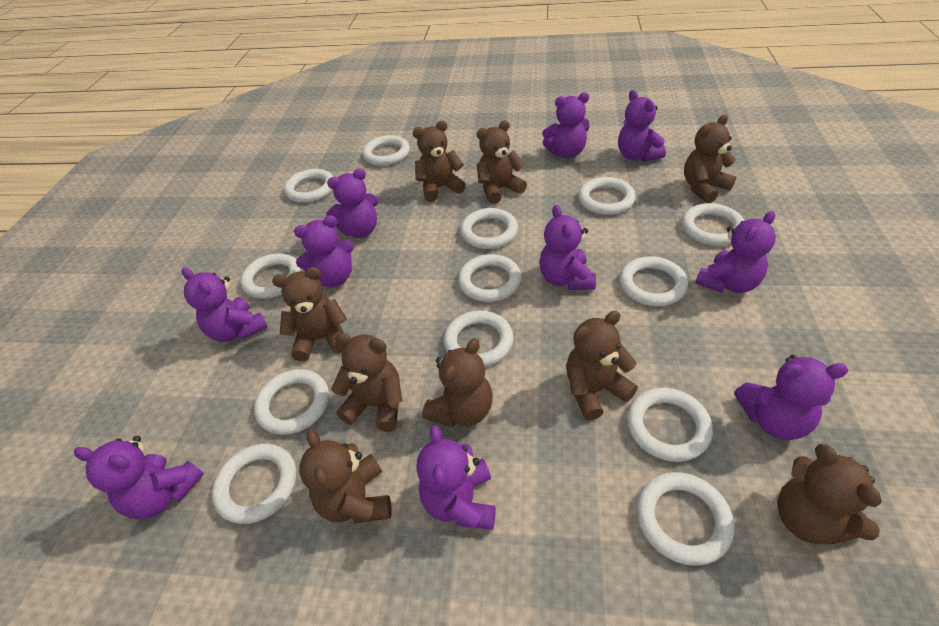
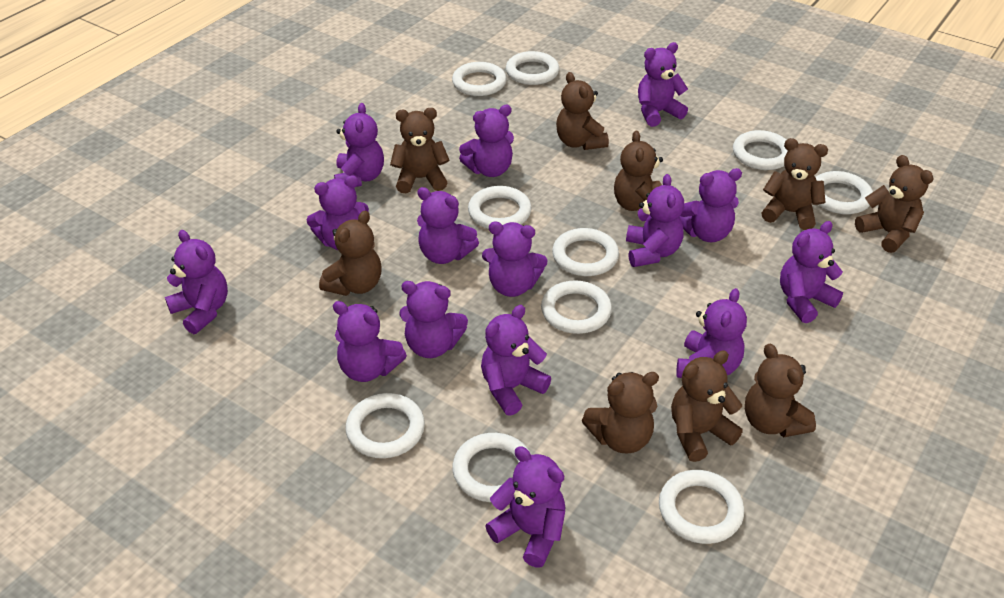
purple teddy bear: [74,436,204,519] [182,267,268,342] [294,215,354,288] [326,168,379,238] [416,425,496,530] [539,205,596,290] [542,92,589,158] [618,90,666,162] [695,211,776,293] [734,355,849,440] = 10 -> [165,230,228,334] [307,175,369,250] [333,301,407,382] [334,103,384,187] [399,281,468,358] [417,187,479,264] [459,105,514,177] [481,305,551,416] [482,222,547,297] [485,446,565,568] [626,174,684,267] [638,42,688,127] [676,288,747,378] [679,168,742,242] [780,221,843,323] = 15
white ring: [212,444,296,524] [240,253,301,299] [254,369,329,435] [284,169,333,203] [362,135,410,166] [444,311,513,367] [458,254,521,302] [460,208,518,249] [578,177,636,215] [620,256,688,306] [627,388,713,462] [636,472,734,566] [681,203,745,246] = 13 -> [345,393,425,458] [452,62,506,96] [452,433,531,502] [468,186,532,229] [506,51,559,85] [541,280,612,334] [552,228,619,276] [659,470,744,544] [733,130,788,170] [815,171,873,214] = 10

